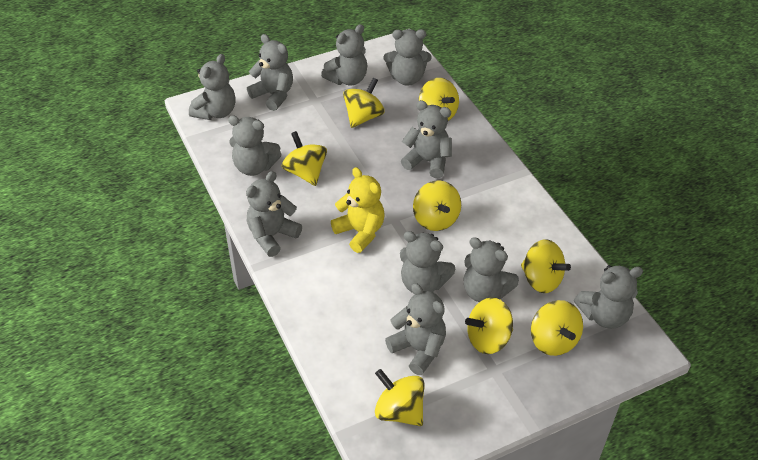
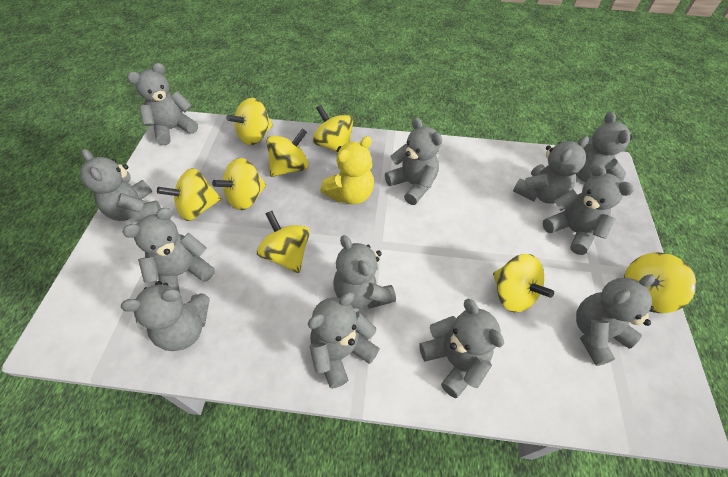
grey teddy bear: [189,54,236,120] [228,116,282,176] [246,171,302,257] [247,34,293,111] [321,24,367,86] [384,29,431,86] [385,283,446,375] [400,231,455,293] [401,100,452,178] [464,237,519,302] [574,265,643,329] = 11 -> [80,149,161,222] [121,281,210,351] [123,208,215,292] [127,63,198,146] [308,292,380,389] [333,235,396,309] [385,117,442,205] [419,299,504,398] [513,136,589,203] [543,164,634,255] [576,112,632,182] [576,274,655,366] = 12

